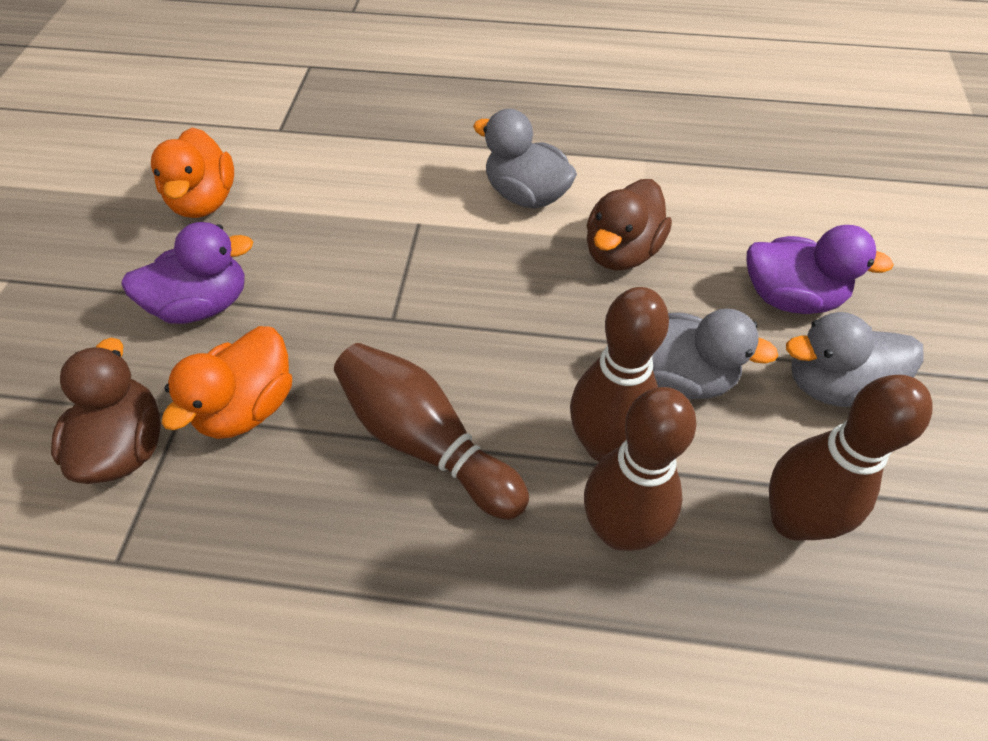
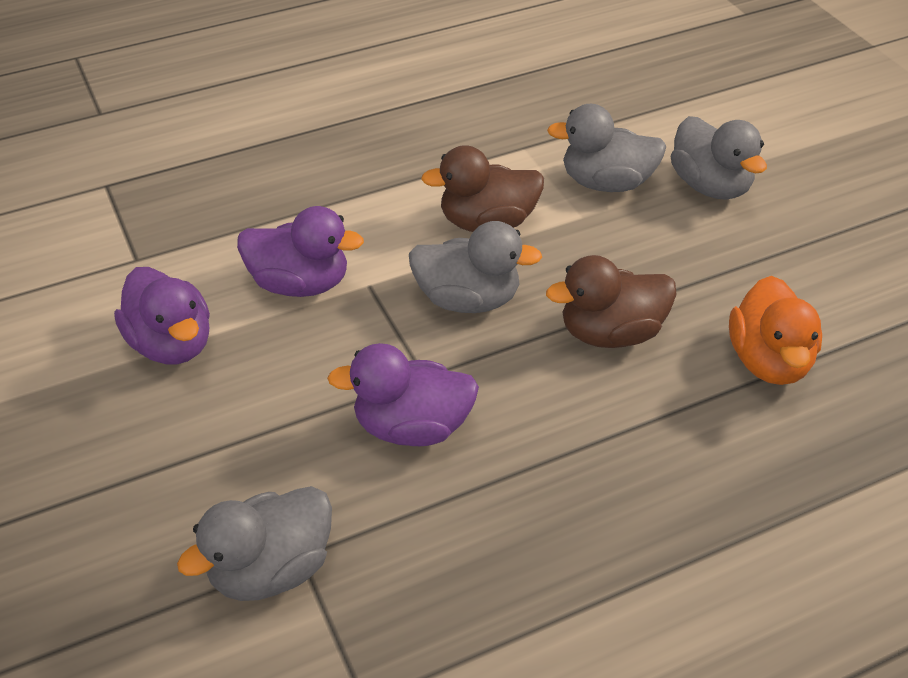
brown bowling pin: [334,343,529,520] [570,287,669,461] [584,387,697,551] [769,375,932,541] = 4 -> none = 0
grey duck: [473,109,577,209] [652,308,779,399] [786,312,924,407] = 3 -> [177,486,332,601] [409,221,542,313] [547,104,666,192] [671,116,767,200] = 4
orange duck: [151,127,234,218] [162,326,292,439] = 2 -> [729,276,822,385] = 1
purple duck: [121,222,253,324] [746,225,894,314] = 2 -> [114,267,210,364] [237,206,364,297] [327,343,479,446] = 3

